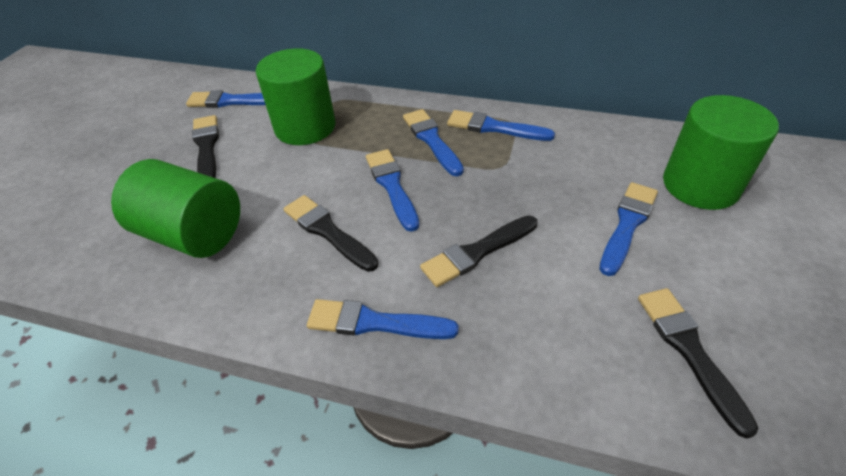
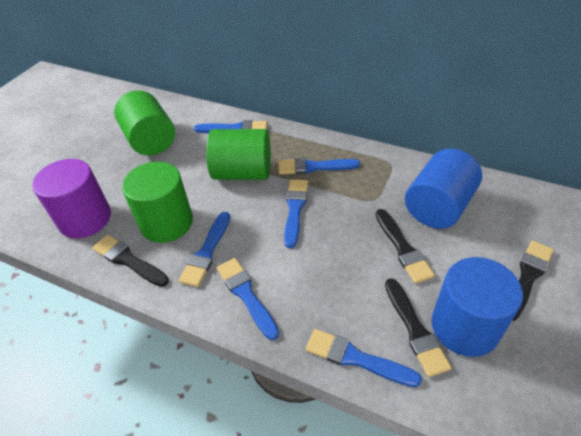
blue cylinder: none = 0 -> [405,149,482,229] [432,257,523,357] = 2
purple cylinder: none = 0 -> [32,159,111,238] = 1

